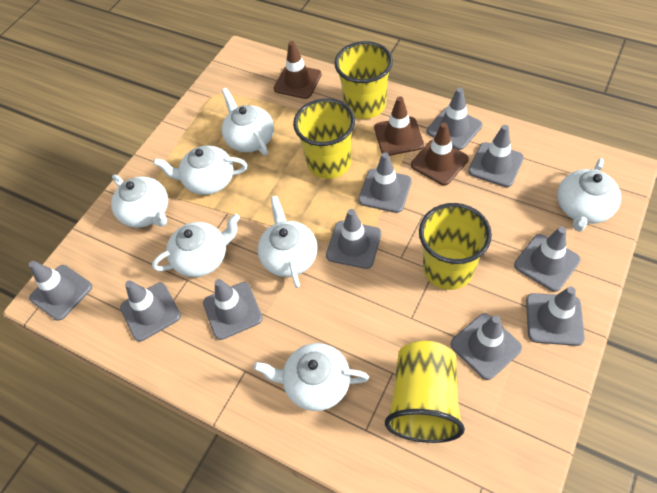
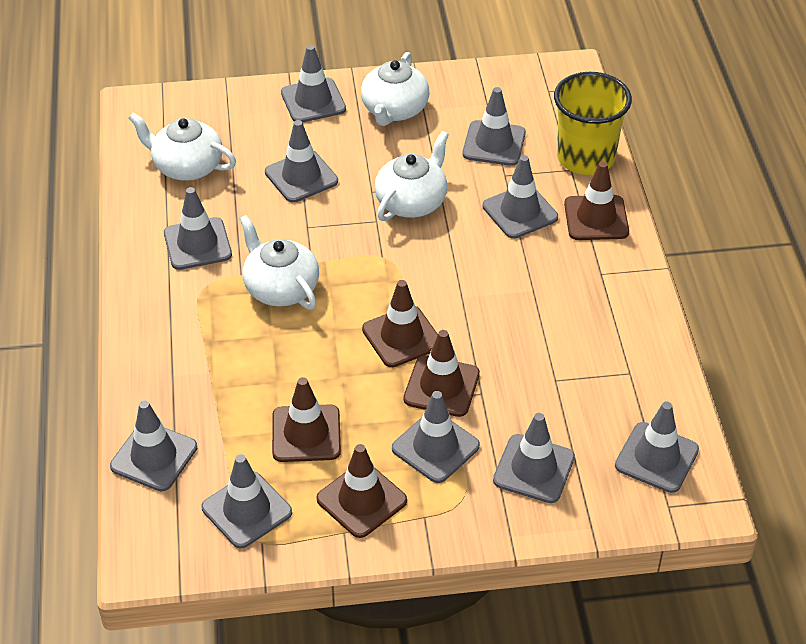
brown traffic cone: [274,41,322,99] [374,96,424,156] [411,123,469,185] = 3 -> [272,377,341,462] [316,444,407,538] [362,280,438,367] [404,330,480,417] [564,161,629,240] = 5
white teapot: [111,175,168,228] [152,214,240,277] [153,145,247,195] [222,88,274,155] [254,343,369,411] [258,196,318,288] [557,158,621,231] = 7 -> [128,112,236,181] [240,215,319,310] [361,52,430,126] [375,131,449,221] = 4
yellow cup: [293,98,355,179] [334,41,393,119] [385,341,465,443] [419,203,492,290] = 4 -> [554,72,632,175] = 1

